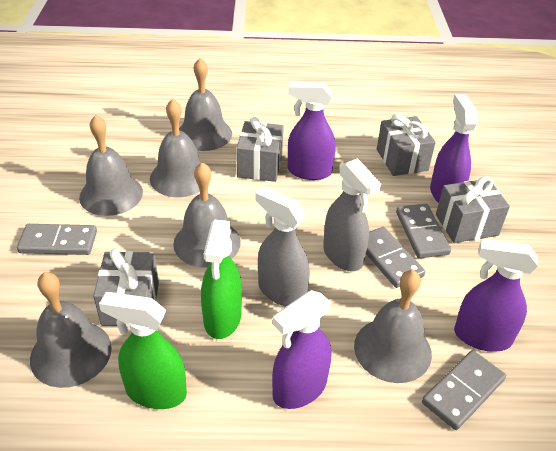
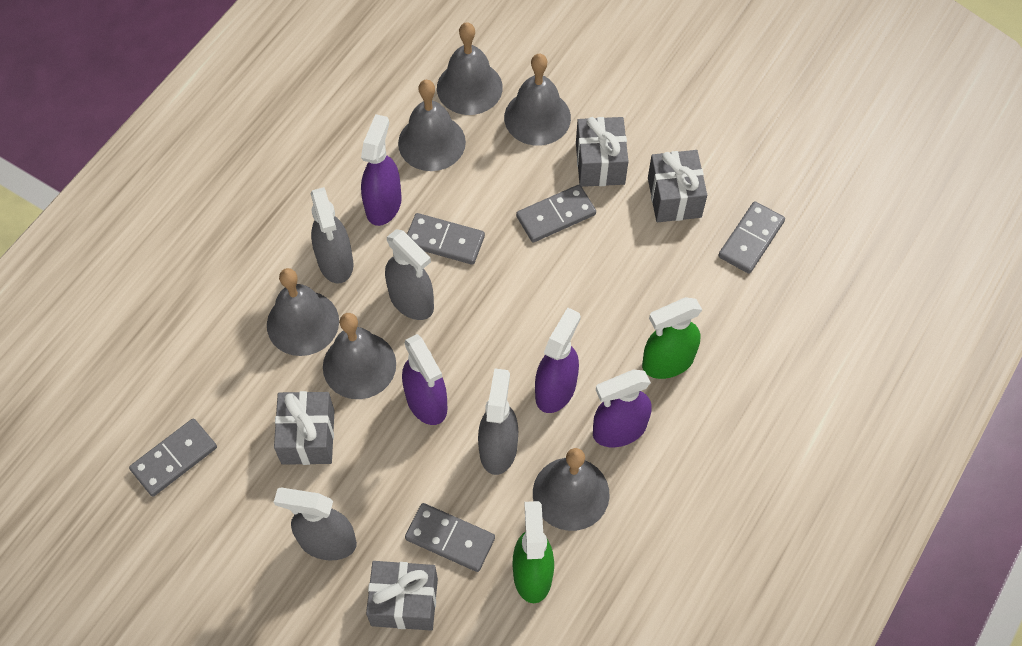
grey domino: [17,224,97,255] [366,227,425,288] [396,204,451,258] [422,350,506,430] = 4 -> [129,419,217,497] [405,503,495,572] [407,213,485,265] [516,185,596,243] [718,201,785,274] = 5
grey spray bottle: [255,187,310,306] [323,158,381,271] = 2 -> [274,487,357,560] [310,187,353,284] [385,229,434,320] [478,368,518,475] = 4

